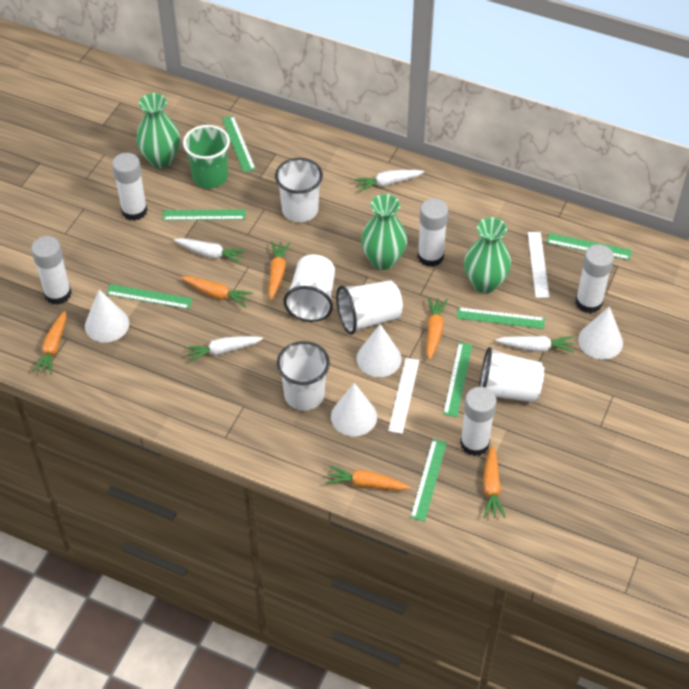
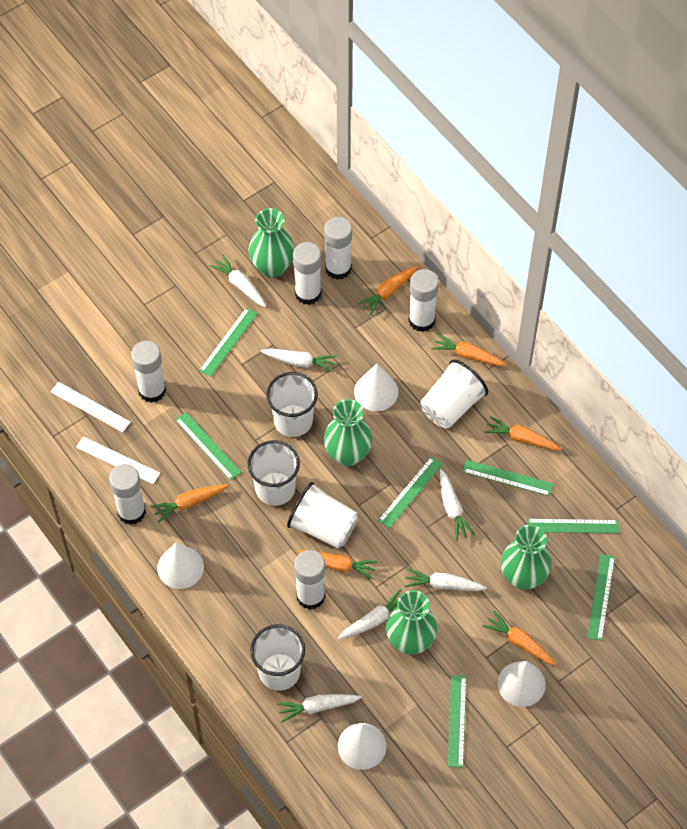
green cup: [183,125,230,188] = 1 -> none = 0
green vase: [136,93,180,168] [361,194,407,270] [464,217,511,293] = 3 -> [248,208,295,278] [324,399,372,466] [386,590,437,655] [501,525,551,590] = 4
white carrot: [174,238,246,264] [185,336,263,363] [354,170,424,193] [496,336,574,353] = 4 -> [209,255,266,307] [260,348,337,372] [277,694,362,723] [338,589,401,639] [405,568,487,591] [440,469,476,541] = 6
white glue stick: [31,236,72,305] [112,153,147,221] [418,198,448,267] [460,387,497,456] [575,244,614,313] = 5 -> [109,464,146,525] [131,341,166,403] [293,242,322,305] [294,550,325,610] [324,217,352,280] [408,269,439,332] = 6

